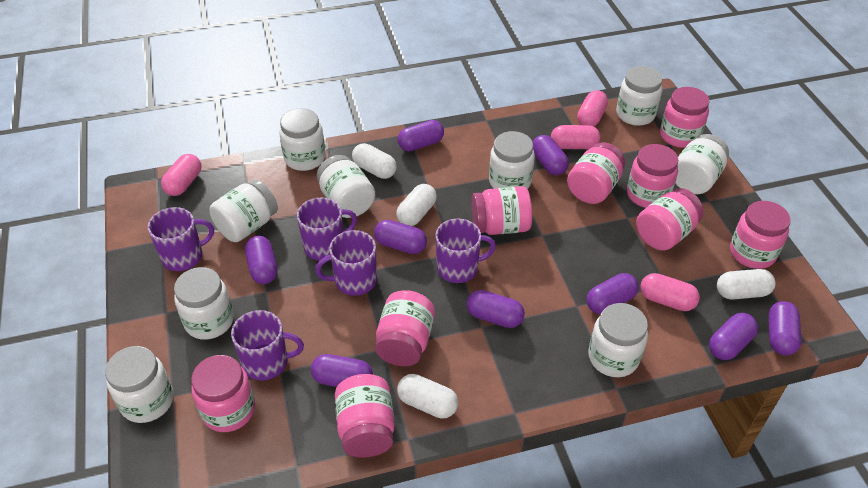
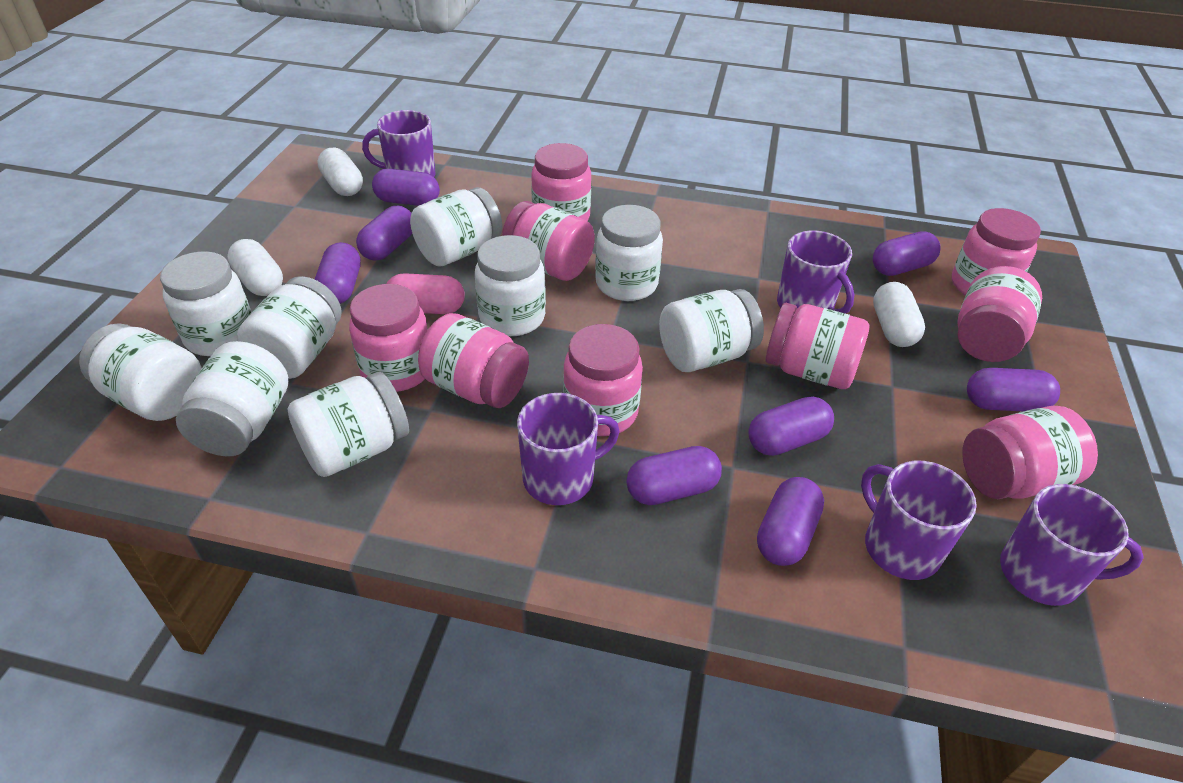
pink capsule: [161,154,201,196] [551,125,600,149] [577,90,608,126] [640,273,700,311] = 4 -> [387,273,465,314] = 1
purple capsule: [245,236,278,284] [311,354,373,387] [374,220,427,254] [398,120,444,152] [467,290,525,328] [533,135,569,175] [586,273,639,314] [709,313,758,360] [768,301,802,355] = 9 -> [315,242,361,304] [356,206,412,261] [372,169,440,206] [626,446,722,505] [748,397,834,456] [757,477,824,566] [873,231,940,276] [967,368,1060,411] = 8
white capsule: [352,143,397,179] [396,184,437,226] [397,374,458,419] [717,269,775,300] = 4 -> [227,239,283,296] [317,147,363,196] [873,282,925,347] = 3

